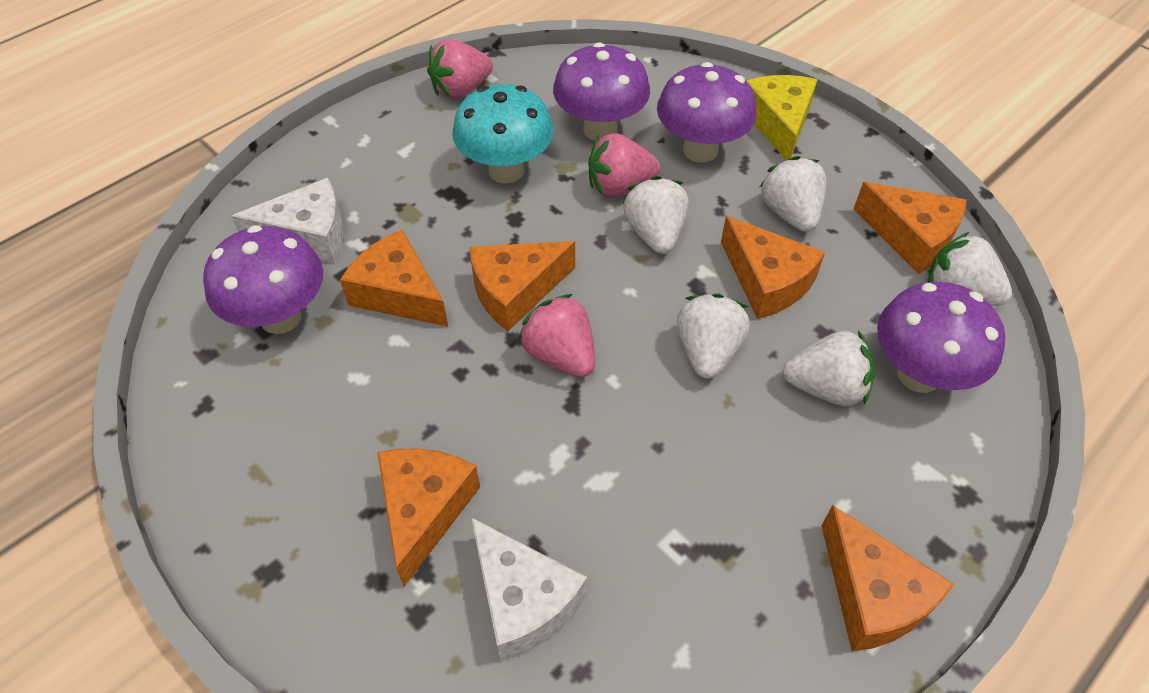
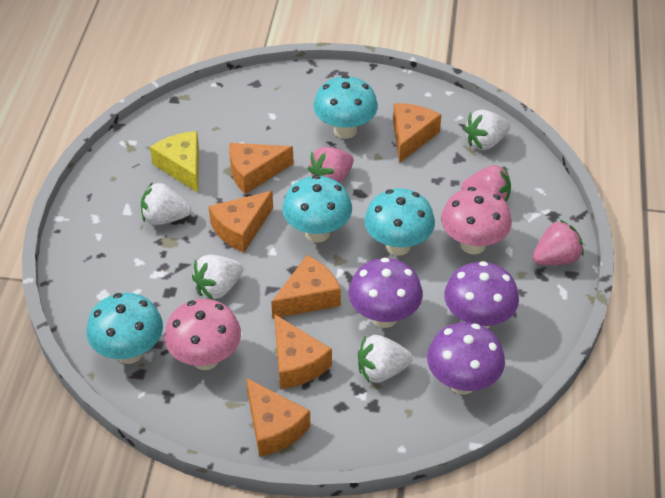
pink mushroom: none = 0 -> [165,299,241,370] [441,187,512,254] = 2
purple mushroom: [203,225,323,334] [553,42,650,141] [657,62,756,163] [877,282,1005,393] = 4 -> [348,258,423,328] [427,322,505,395] [444,261,519,329] = 3
turquoise mushroom: [452,84,554,184] = 1 -> [86,293,163,364] [282,175,352,243] [313,75,378,139] [364,188,435,256] = 4
white cheese: [231,178,344,263] [471,517,587,661] = 2 -> none = 0
white strawberry: [623,176,689,254] [677,293,750,379] [760,156,826,232] [783,331,875,406] [928,232,1012,306] = 5 -> [141,182,191,225] [192,255,243,299] [358,335,413,383] [464,110,510,150] = 4

